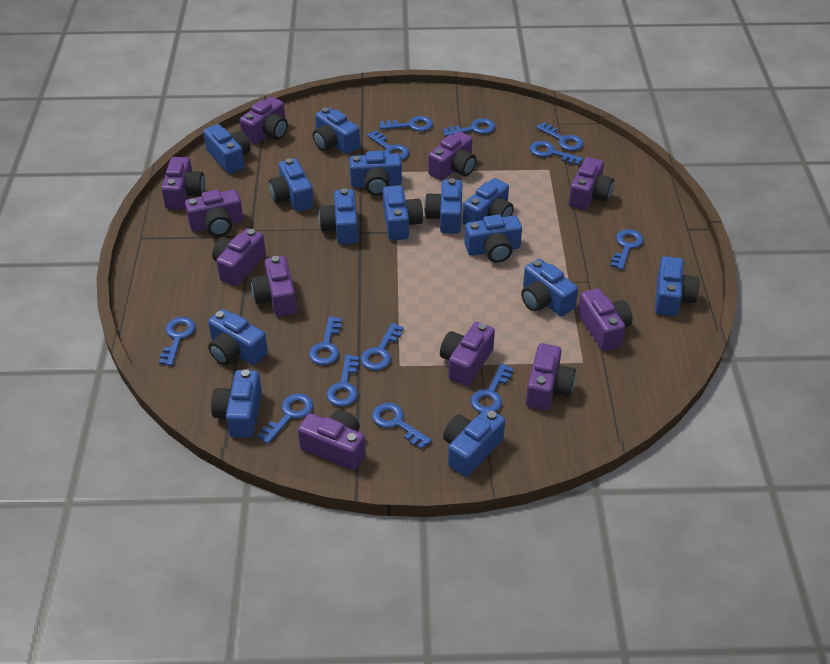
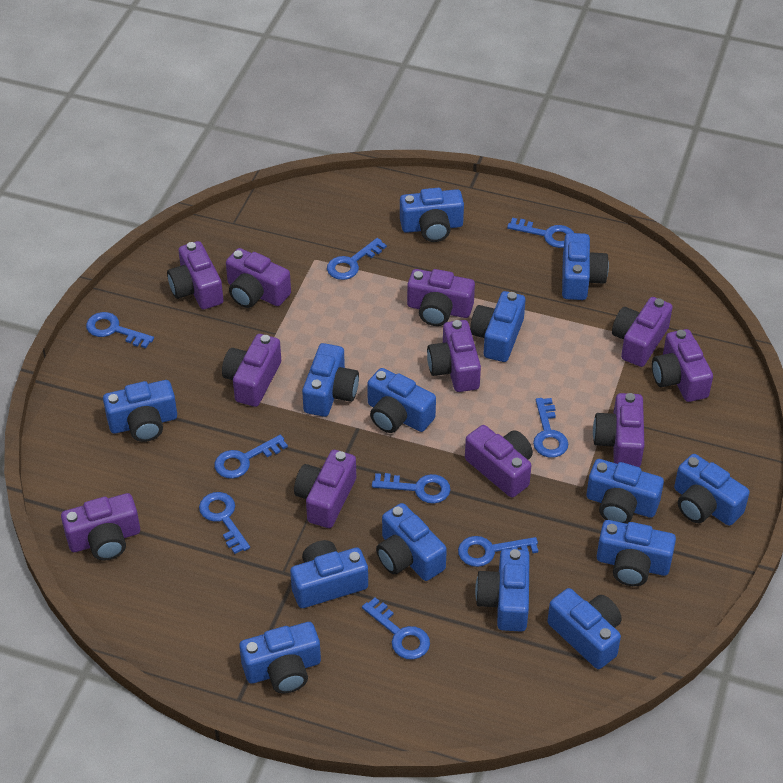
blue key: [159,317,196,366] [257,394,313,444] [309,316,342,365] [326,354,359,407] [361,323,404,370] [367,130,409,160] [372,403,432,449] [380,116,433,131] [443,118,495,137] [471,363,513,413] [530,141,583,165] [536,122,583,151] [611,229,644,270] = 13 -> [86,312,154,348] [199,492,250,554] [214,435,288,479] [327,238,387,280] [362,598,430,660] [372,473,450,504] [458,536,538,567] [507,218,574,248] [533,398,568,458] = 9

